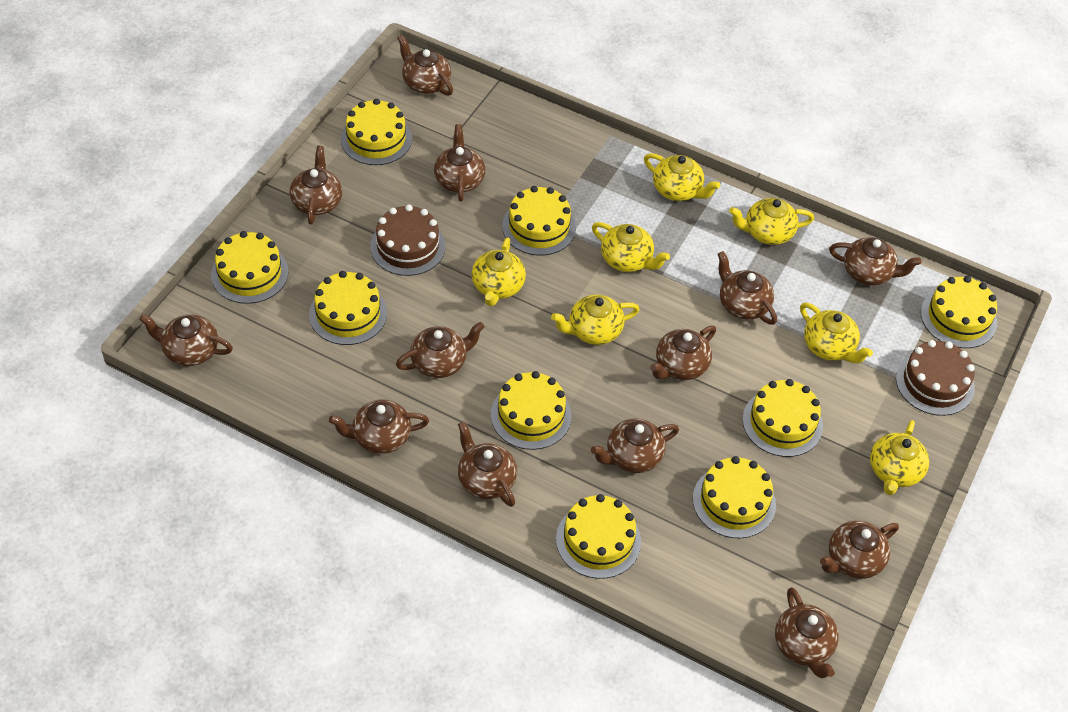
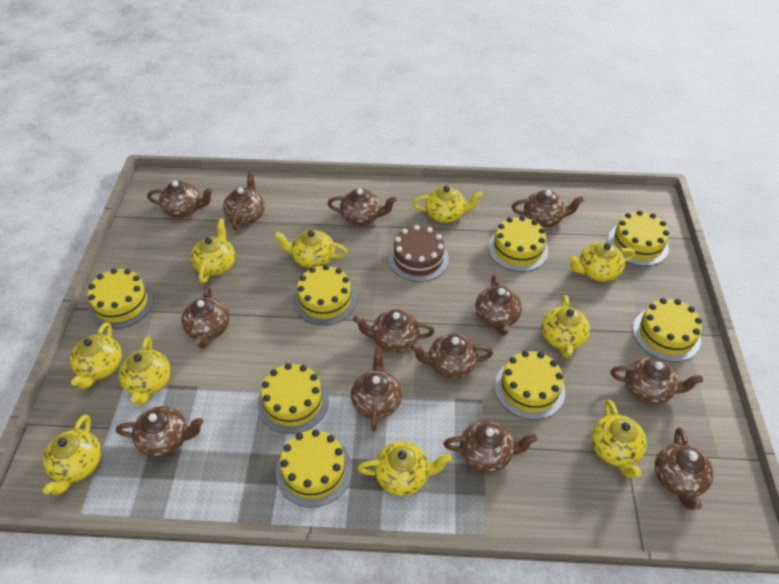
brown cake: [370,205,446,276] [896,340,975,416] = 2 -> [388,225,449,282] = 1
yellow cake: [211,231,288,304] [309,271,387,345] [341,99,412,165] [491,371,572,450] [502,186,576,256] [556,494,641,579] [693,456,776,538] [742,379,823,457] [921,276,997,348] = 9 -> [87,268,154,329] [258,363,329,434] [276,429,352,507] [293,264,357,325] [488,216,548,272] [495,351,565,420] [608,210,669,266] [633,298,702,362] = 8
yellow teapot: [471,237,526,306] [551,294,640,345] [592,222,670,272] [644,153,720,201] [729,198,814,245] [800,303,873,363] [870,420,929,495] = 7 -> [43,414,101,495] [70,322,122,389] [119,337,171,405] [191,219,235,283] [274,230,347,269] [357,441,452,496] [412,186,483,223] [541,295,590,358] [569,242,635,282] [591,400,647,478] = 10

